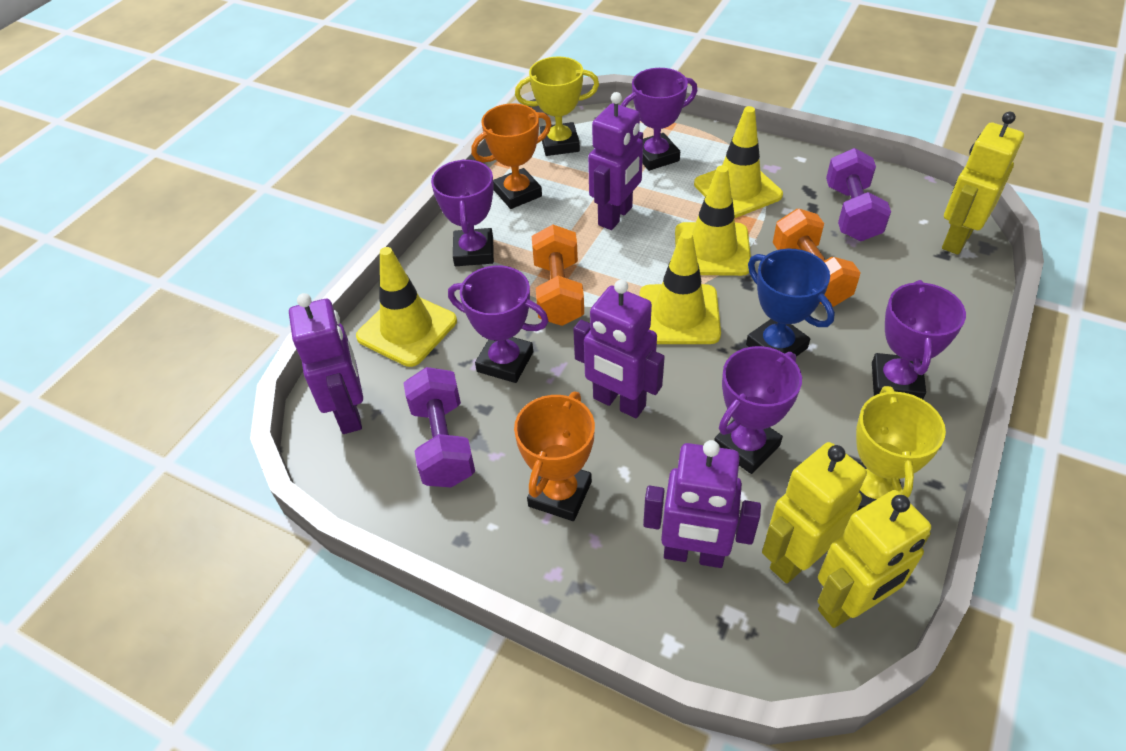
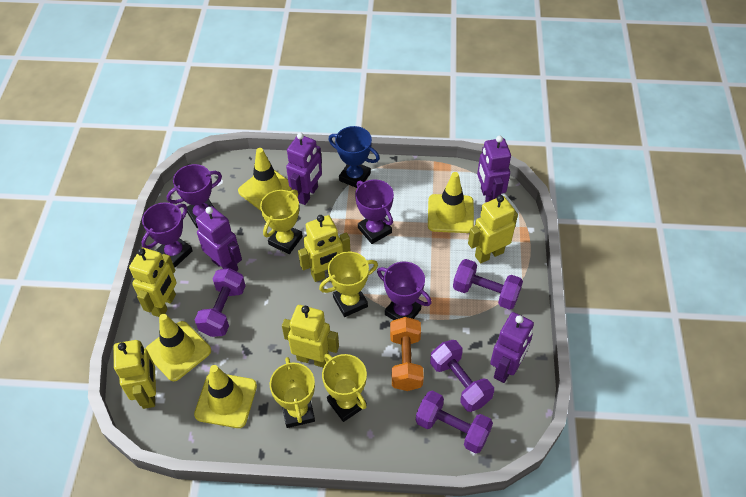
orange dumbbell: [532,225,584,326] [773,209,861,307] = 2 -> [390,317,424,391] = 1
orange trophy: [471,103,552,209] [514,392,595,521] = 2 -> none = 0
purple dumbbell: [404,367,475,487] [826,148,891,241] = 2 -> [195,268,246,337] [416,391,493,453] [430,340,494,412] [453,259,523,310] = 4
purple trophy: [431,159,494,266] [448,265,548,383] [621,68,697,171] [714,346,802,474] [872,280,966,399] = 5 -> [141,202,193,267] [167,164,222,228] [355,179,394,244] [377,262,432,320] = 4
yellow robot: [762,442,867,583] [817,490,931,628] [942,112,1024,255] = 3 -> [114,340,156,409] [129,248,177,317] [282,305,339,368] [298,215,351,282] [468,195,518,263] = 5
yellow trophy: [515,57,599,156] [856,386,946,511] = 2 -> [260,190,303,254] [270,357,315,428] [319,251,378,317] [322,354,367,422] = 4

